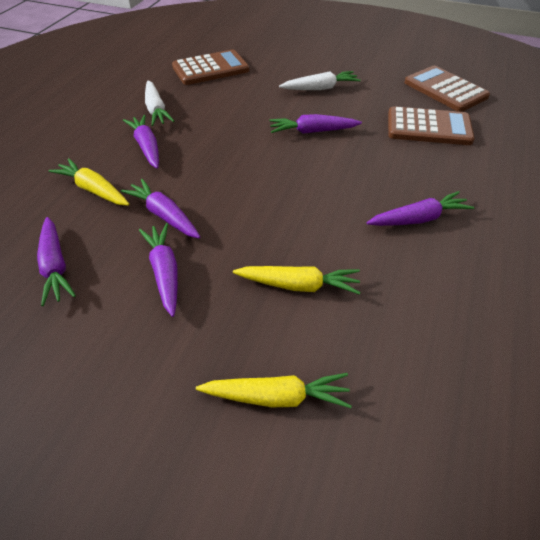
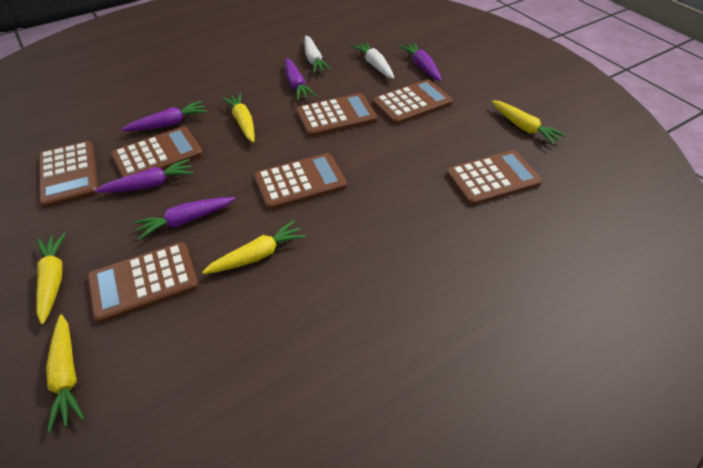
brown calculator: [172,49,249,85] [388,106,475,145] [404,66,490,112] = 3 -> [39,141,99,208] [87,242,199,324] [111,127,203,178] [254,153,347,210] [297,93,377,137] [373,79,453,125] [446,150,542,206] = 7
purple carrot: [37,217,76,306] [121,179,200,238] [123,115,159,169] [139,223,178,317] [269,114,362,134] [367,191,474,226] = 6 -> [95,159,194,193] [121,101,207,131] [133,197,235,240] [285,58,316,101] [399,42,442,81] = 5
yellow carrot: [48,158,129,206] [196,373,352,408] [233,266,361,295] = 3 -> [36,233,66,325] [46,314,85,433] [202,220,306,274] [222,93,255,143] [492,100,566,145] = 5

